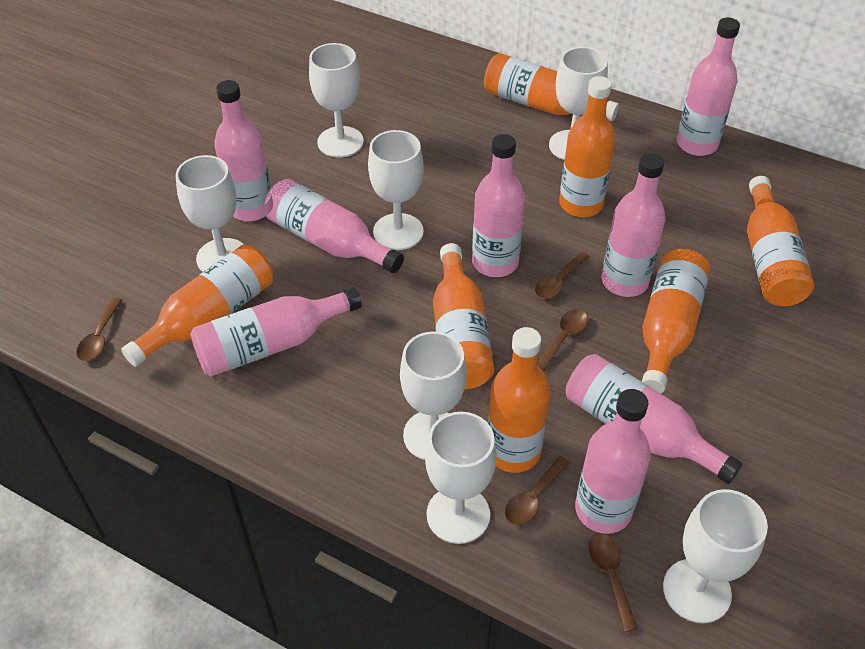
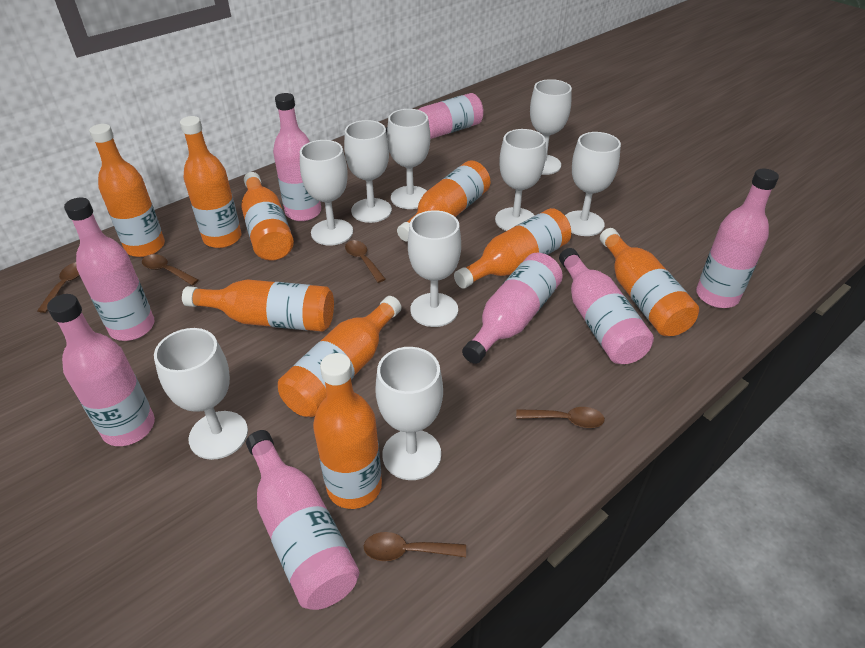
orange bottle: [121,244,273,367] [433,243,494,389] [484,53,619,121] [488,327,551,473] [559,76,615,217] [642,249,710,394] [747,176,814,306] = 7 -> [89,124,165,257] [180,116,241,248] [182,280,334,332] [241,172,294,261] [278,296,402,417] [313,353,382,509] [397,160,490,242] [454,208,571,289] [600,228,699,336] = 9
white goblet: [176,155,243,272] [309,43,364,157] [368,130,424,250] [400,332,467,460] [425,412,497,544] [549,47,608,160] [663,489,768,624] = 7 -> [154,328,248,460] [300,140,353,246] [344,120,392,223] [375,347,443,480] [387,109,430,209] [408,210,461,327] [495,129,546,231] [530,79,572,175] [565,132,621,236] = 9

